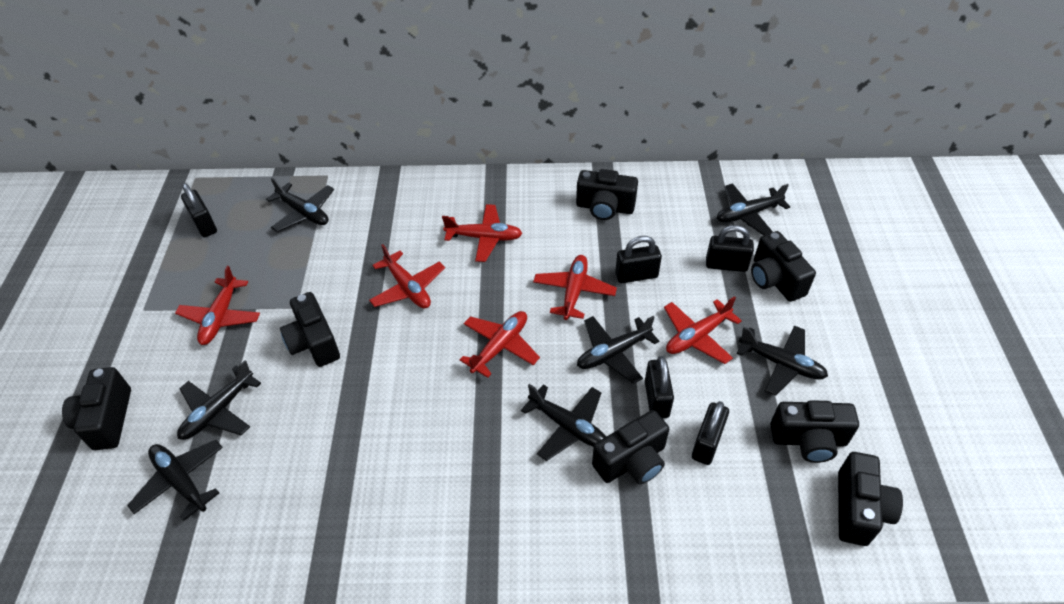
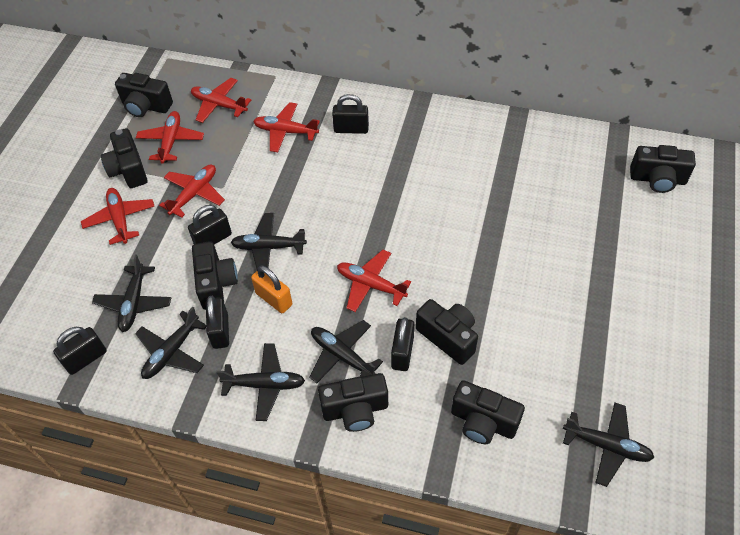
black plane: [127,440,223,521] [177,360,261,440] [266,178,334,232] [521,384,606,461] [577,316,659,384] [717,183,790,235] [737,326,828,396] = 7 -> [92,255,171,332] [135,307,206,379] [216,343,305,421] [231,213,307,269] [309,320,383,383] [563,403,655,487] = 6
orange padlock: none = 0 -> [251,266,292,313] = 1

